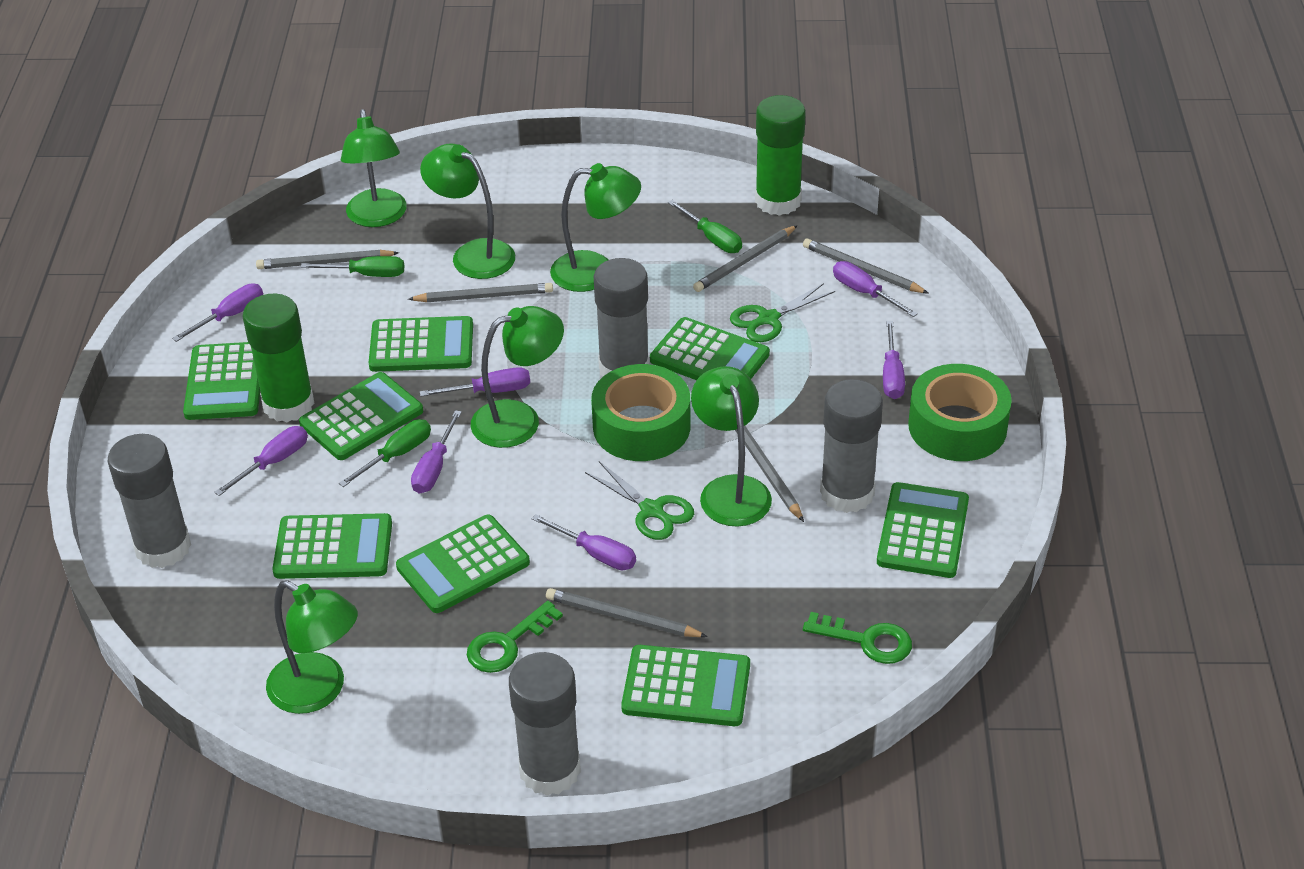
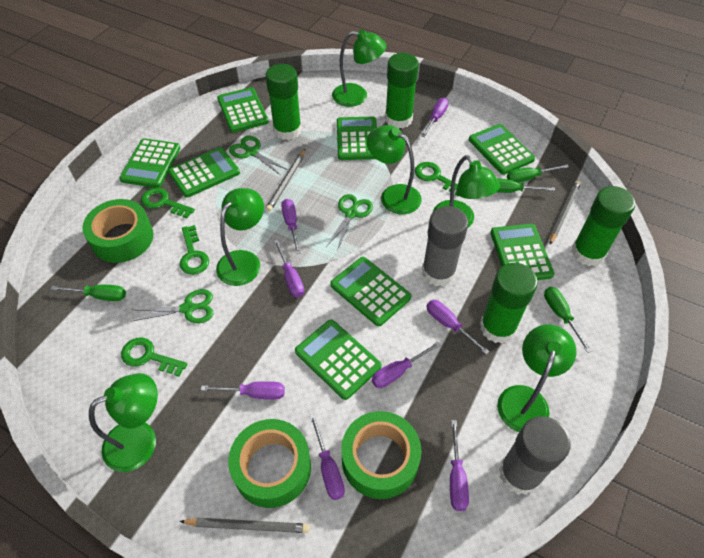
green glue stick: [243,294,314,422] [755,95,806,216] = 2 -> [265,64,302,140] [385,53,419,128] [480,263,538,343] [572,186,635,266] = 4
green key: [467,601,563,673] [803,612,912,664] = 2 -> [121,337,187,377] [141,188,195,218] [180,225,209,275] [415,162,458,196] = 4
green scissors: [585,461,694,540] [730,283,835,342] = 2 -> [133,289,213,323] [229,136,288,175] [326,194,373,251] = 3
green screwdriver: [300,256,404,277] [339,419,431,487] [668,200,742,253] = 3 -> [51,285,126,301] [497,178,555,193] [507,164,569,183] [544,287,592,353] = 4
green tape: [591,364,691,461] [908,364,1012,461] = 2 -> [82,199,153,263] [228,419,311,508] [341,411,422,499] = 3
grey glue stick: [107,434,191,568] [509,652,581,796] [594,258,649,376] [820,379,883,513] = 4 -> [422,206,468,286] [499,416,571,495] = 2
grey pencil: [256,250,399,269] [408,283,553,302] [546,588,708,637] [693,225,798,292] [735,426,804,522] [803,238,929,294] = 6 -> [180,518,310,533] [266,149,305,211] [550,180,581,244] = 3
purple screwdriver: [172,284,263,342] [214,426,308,496] [411,410,462,494] [420,367,530,397] [531,514,636,570] [833,261,918,317] [883,321,905,399] = 7 -> [201,381,285,400] [274,239,304,297] [281,199,301,254] [310,414,345,500] [372,342,441,388] [422,98,449,137] [426,300,490,355] [450,420,469,511] = 8

